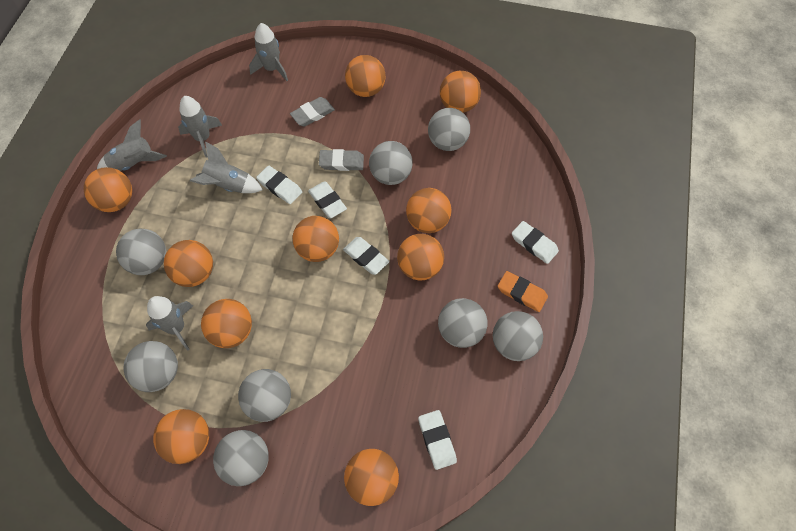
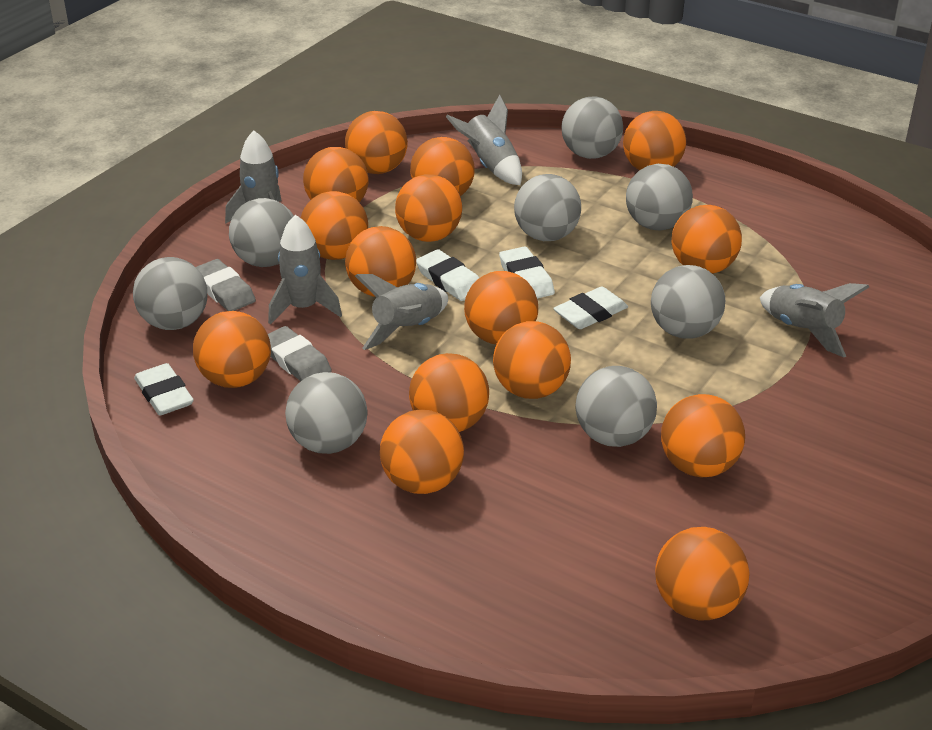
orange ball: [84,167,132,212] [153,409,209,464] [164,240,213,287] [201,299,252,348] [293,216,339,262] [344,449,399,506] [345,55,386,97] [397,234,444,281] [406,188,452,233] [440,71,481,113] = 10 -> [193,311,271,388] [301,191,368,260] [303,147,369,202] [345,111,408,174] [345,226,416,297] [380,410,464,494] [395,174,462,242] [409,353,489,432] [410,137,475,196] [464,271,538,345] [493,321,571,399] [623,111,686,170] [655,527,749,620] [661,394,745,477] [672,205,742,274] = 15
orange eraser: [498,271,548,312] = 1 -> none = 0
white eraser: [256,166,302,204] [308,182,347,218] [343,237,389,275] [418,410,457,470] [512,221,559,264] = 5 -> [134,363,194,415] [416,249,479,301] [499,246,555,299] [553,286,628,329] = 4

